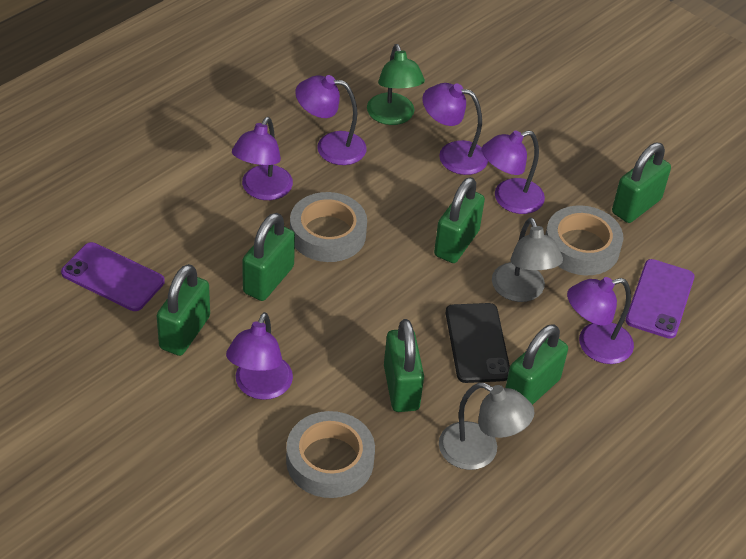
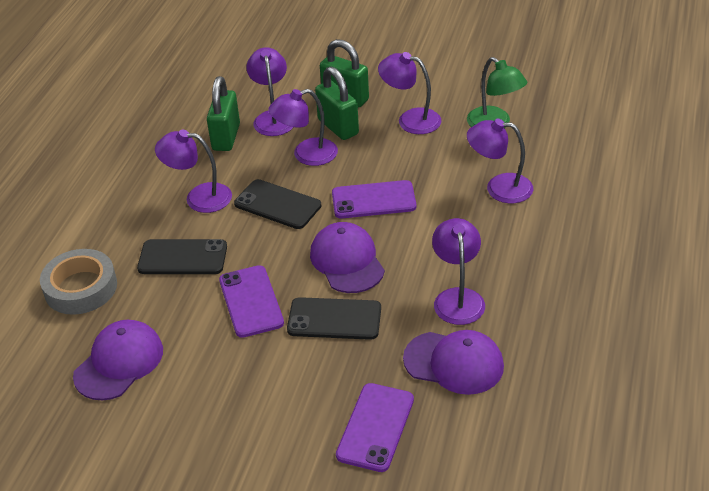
black phone: [446,303,510,383] = 1 -> [137,239,227,274] [234,179,321,229] [287,297,381,340] = 3
green padlock: [157,264,210,356] [242,213,295,301] [384,319,424,412] [434,177,485,263] [505,324,568,405] [612,143,671,223] = 6 -> [207,76,240,151] [315,67,359,140] [320,39,369,108] = 3
grey lamp: [439,383,535,470] [492,217,563,302] = 2 -> none = 0
grey tape: [286,411,375,498] [290,192,367,262] [545,205,623,275] = 3 -> [40,249,117,315] = 1
purple cap: none = 0 -> [73,320,163,401] [310,222,385,293] [403,330,504,395] = 3
purple phone: [61,242,165,311] [626,259,695,339] = 2 -> [219,265,284,338] [332,180,416,219] [336,383,414,472] = 3

